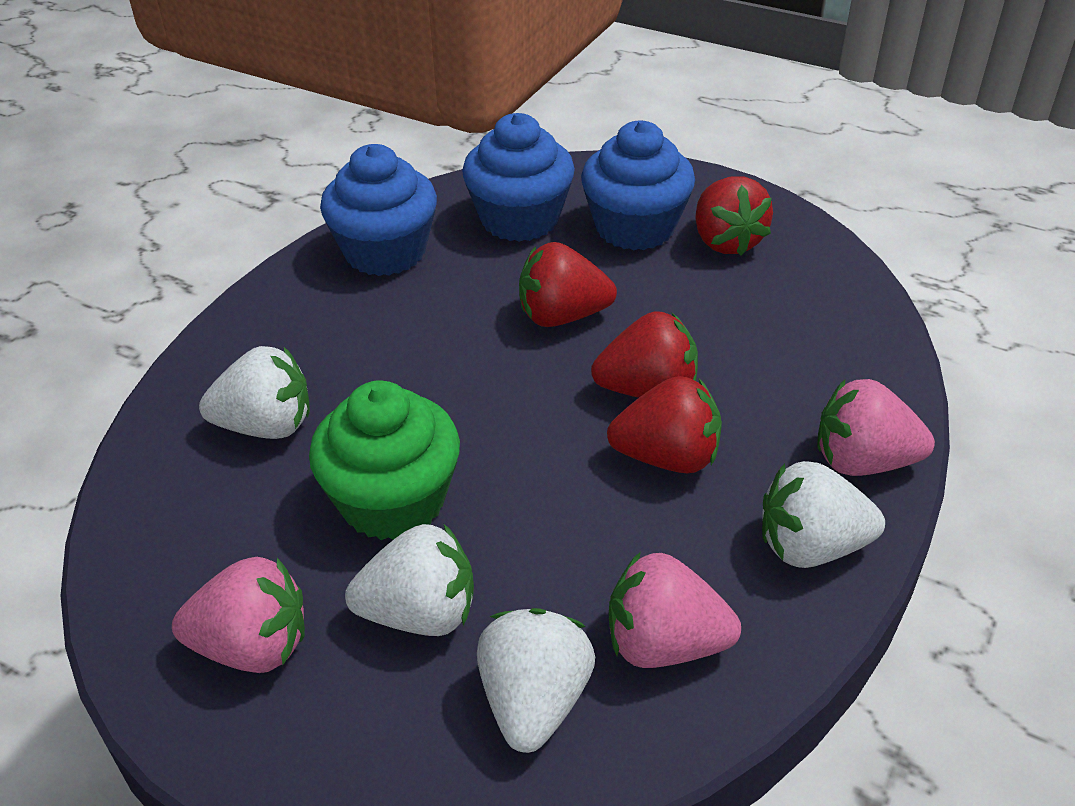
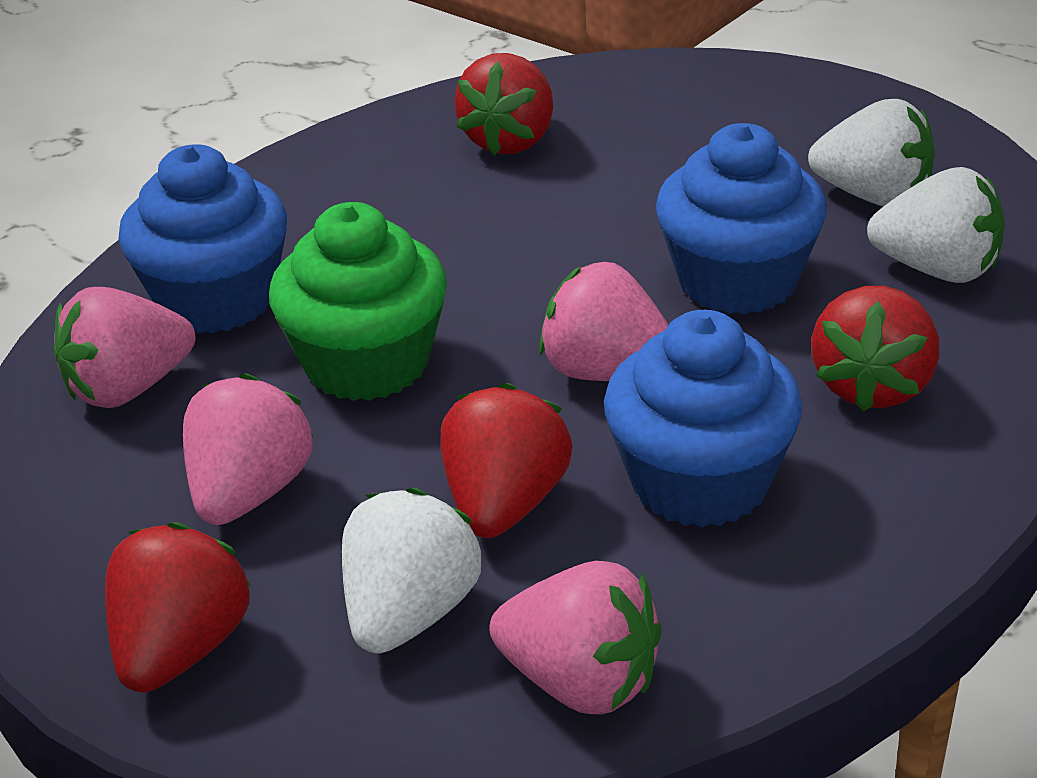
pink strawberry: [172,557,305,673] [609,552,741,668] [817,379,935,476] = 3 -> [54,287,195,408] [183,374,314,525] [489,561,662,714] [539,262,668,381] = 4
white strawberry: [199,346,310,439] [345,524,474,636] [477,608,595,753] [762,461,885,568] = 4 -> [342,488,482,654] [808,99,935,206] [867,167,1005,283] = 3

